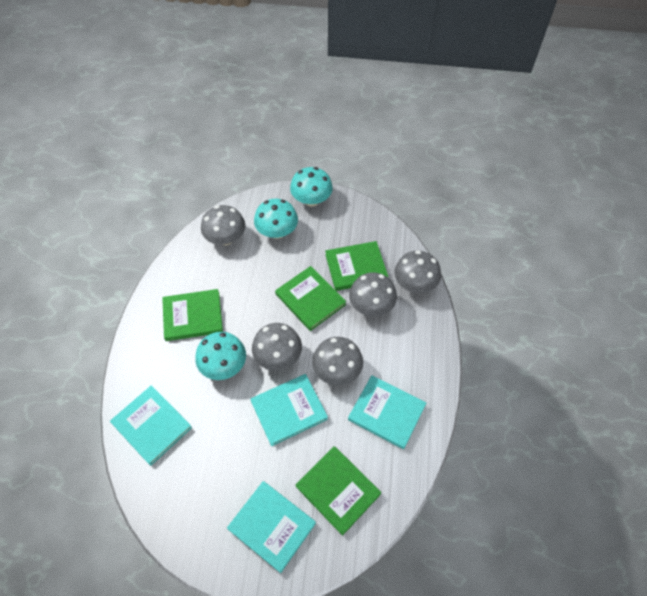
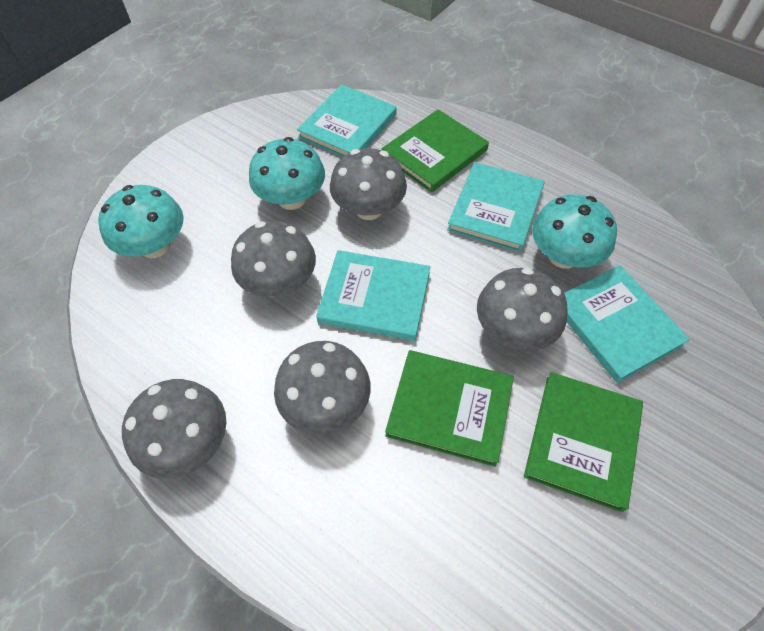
green book: [162,289,223,341] [275,266,346,331] [295,446,381,536] [325,241,388,291] = 4 -> [382,109,489,193] [385,350,514,467] [524,372,643,512] = 3

